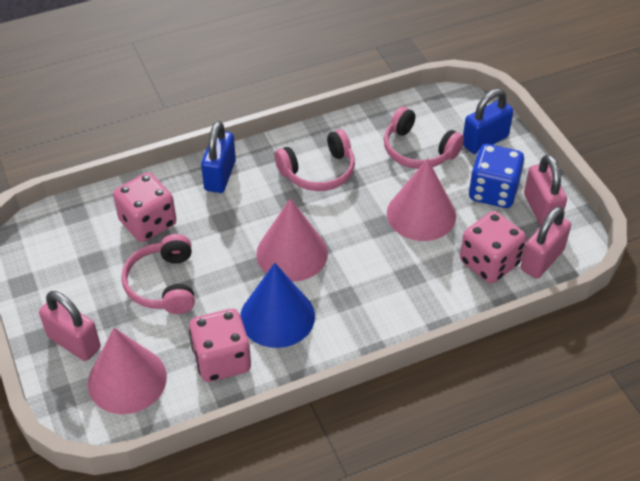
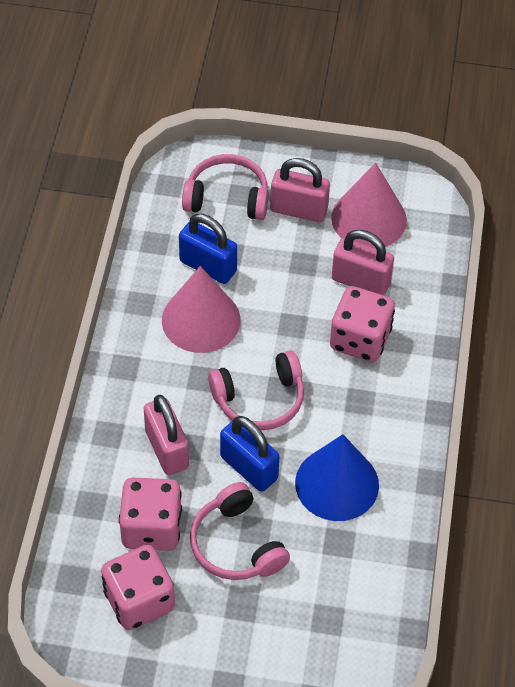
blue dice: [469,144,525,208] = 1 -> none = 0
pink cone: [88,328,167,414] [256,198,328,282] [387,159,456,241] = 3 -> [162,266,241,353] [331,163,407,248] = 2

